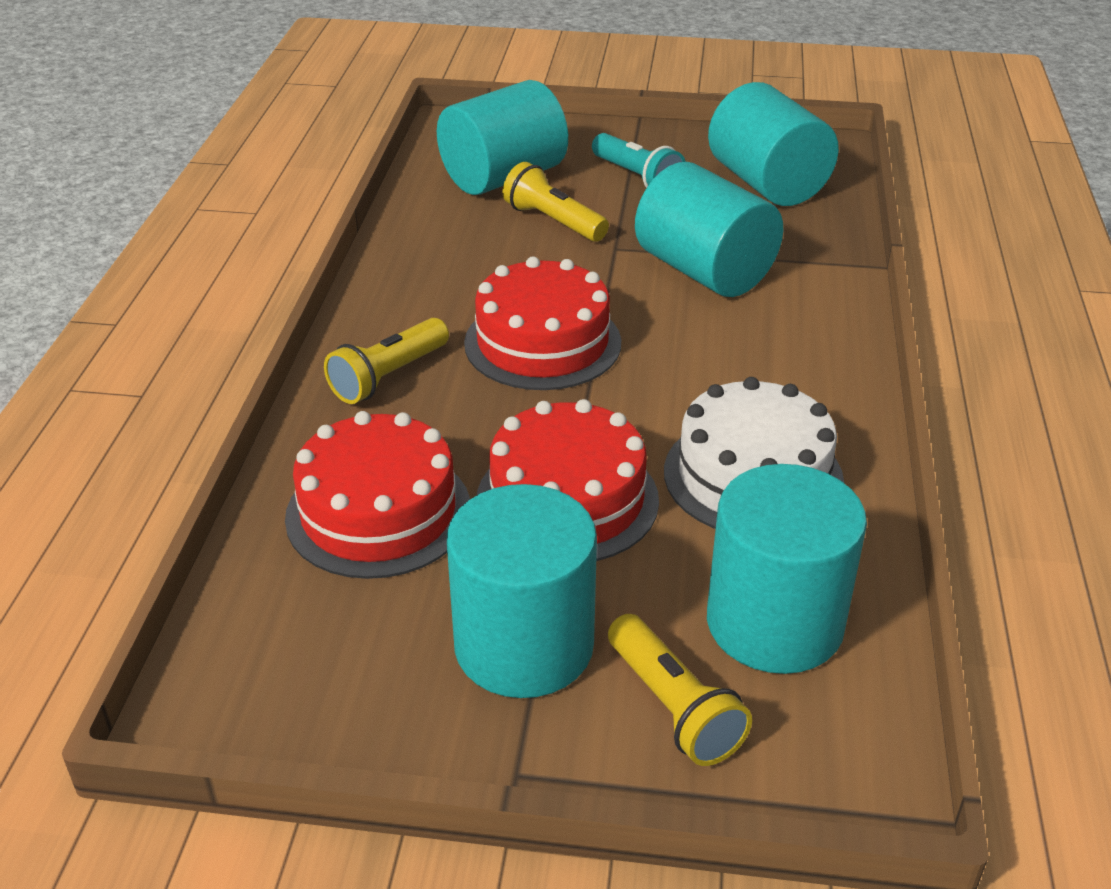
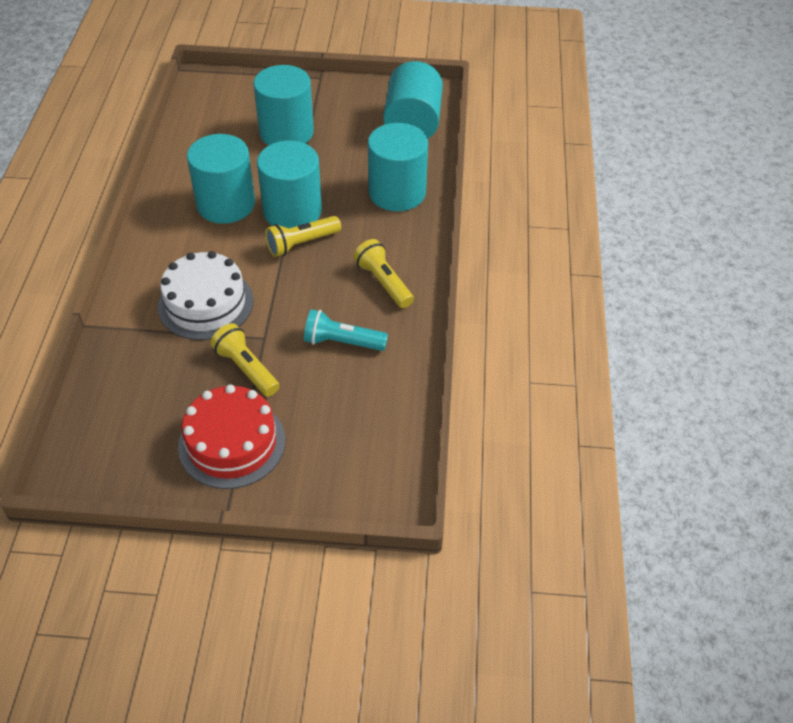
red cake: [285,411,470,579] [464,256,621,390] [477,399,659,561] = 3 -> [178,384,285,489] = 1

